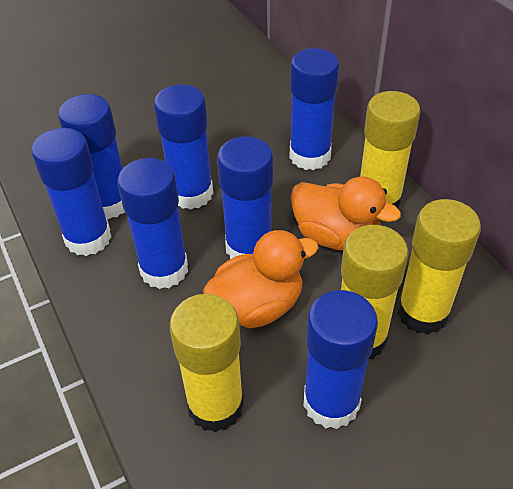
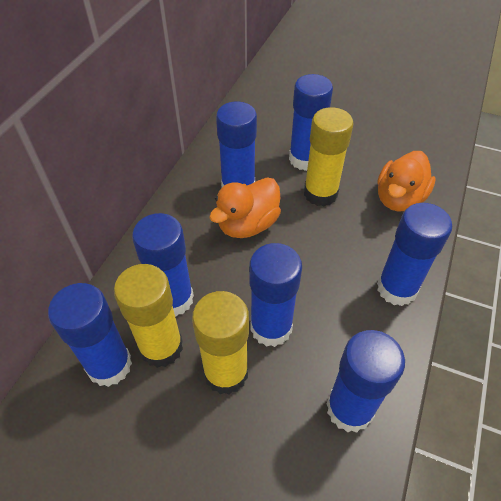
yellow glue stick: [169,294,244,432] [341,225,408,359] [360,91,421,208] [397,199,481,335] = 4 -> [114,264,183,368] [192,291,249,395] [304,107,353,206] = 3

